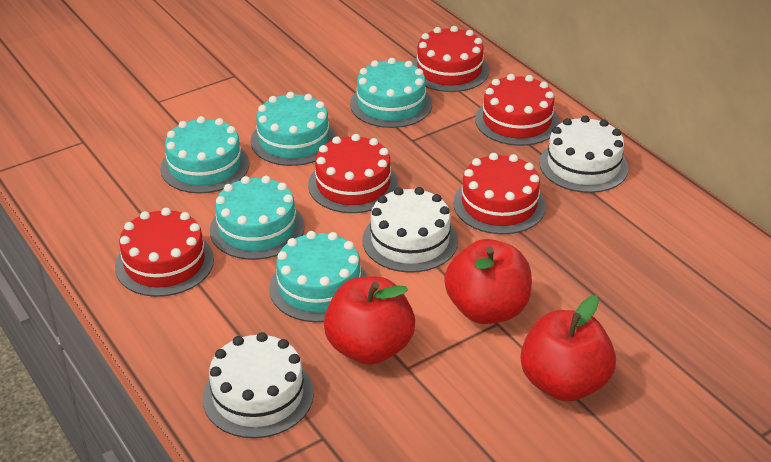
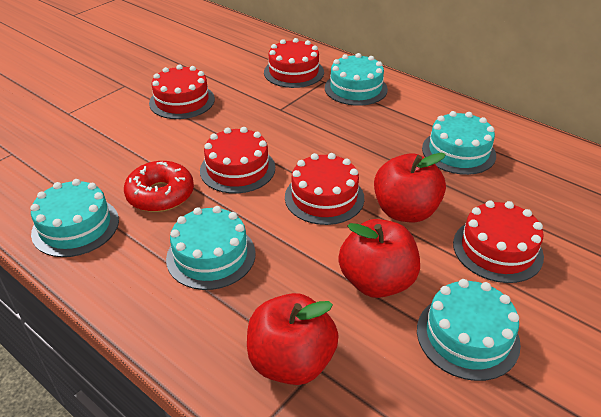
red donut: none = 0 -> [124,161,194,212] = 1
white cake: [203,332,314,438] [362,187,458,273] [539,115,628,193] = 3 -> none = 0

